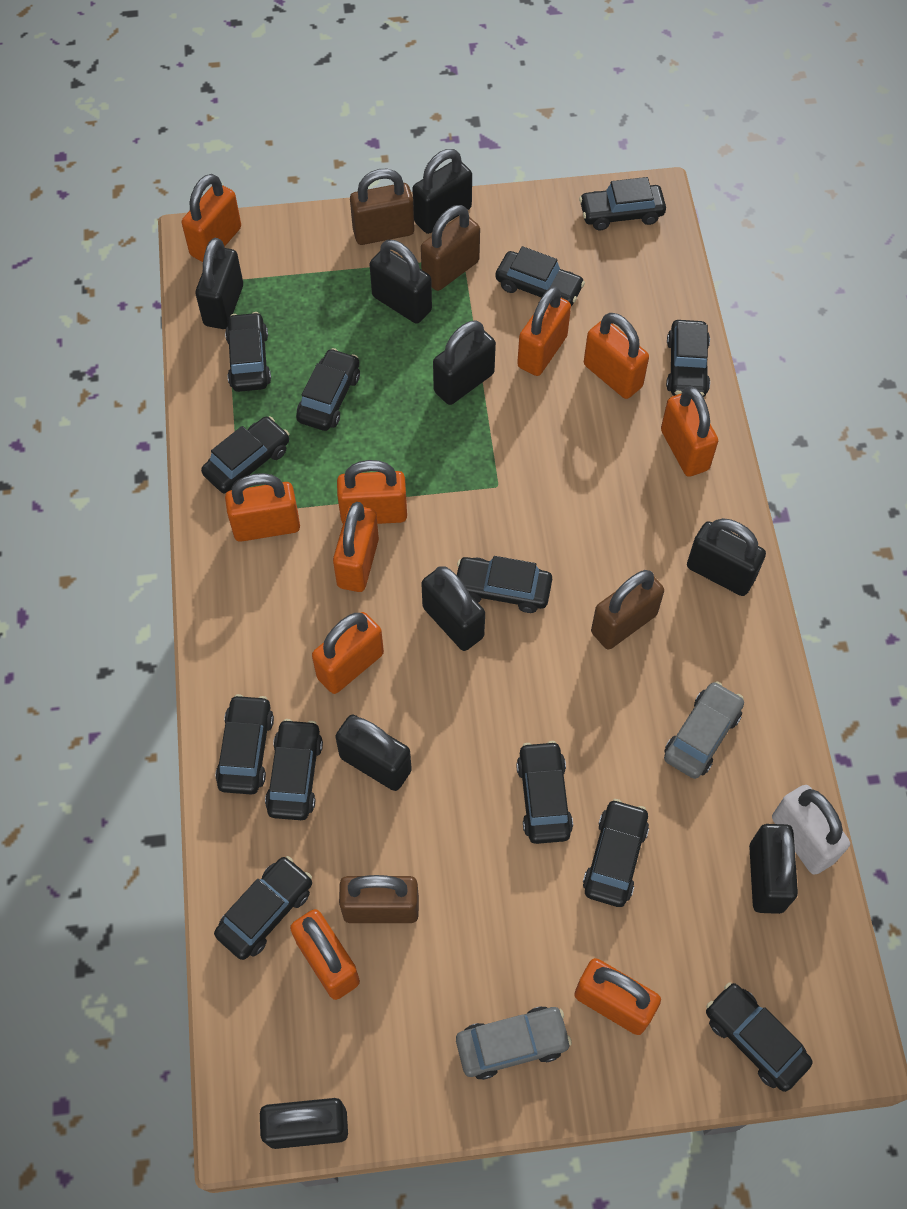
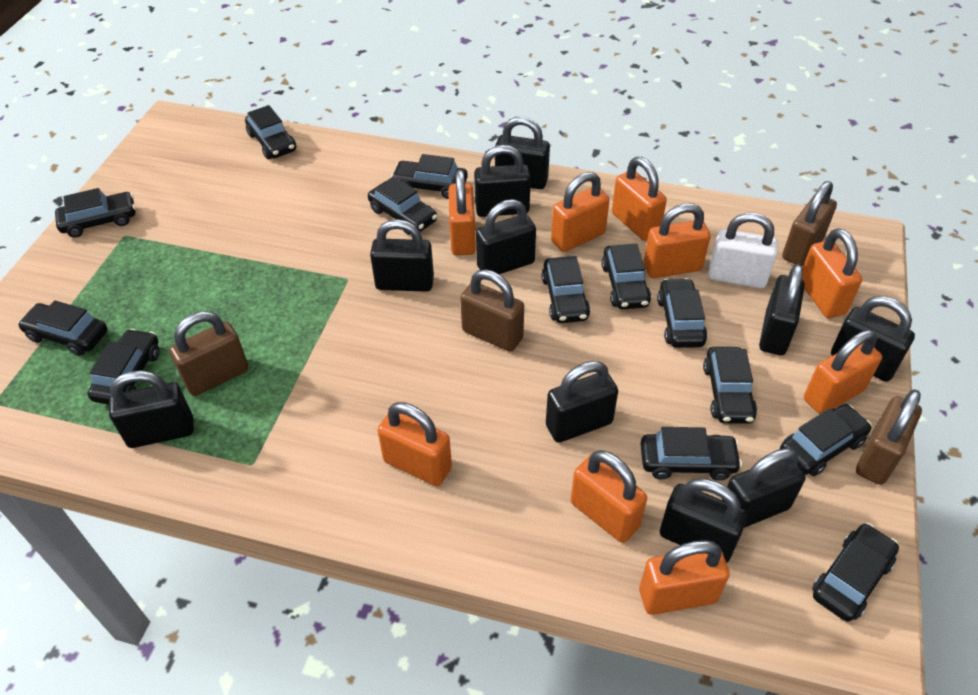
black padlock: [196,238,243,329] [260,1098,348,1149] [335,715,412,791] [370,240,432,324] [412,149,472,234] [421,566,485,651] [433,321,496,405] [687,518,766,596] [749,824,798,914] = 9 -> [109,370,194,448] [370,219,434,292] [474,145,531,217] [476,199,536,274] [495,117,550,189] [546,361,618,443] [660,478,747,563] [722,448,806,528] [759,264,805,356] [831,296,915,382] = 10
grey car: [456,1006,572,1080] [664,681,744,779] = 2 -> none = 0
orange padlock: [182,174,241,262] [225,473,300,542] [290,909,360,1000] [312,612,384,694] [333,502,379,592] [337,460,407,524] [517,286,571,376] [574,958,661,1035] [584,313,649,399] [661,386,718,477] = 10 -> [377,402,452,486] [448,170,476,255] [551,172,610,252] [571,450,647,543] [612,157,667,241] [639,540,730,615] [644,203,711,278] [802,228,862,318] [804,330,882,414] = 9

